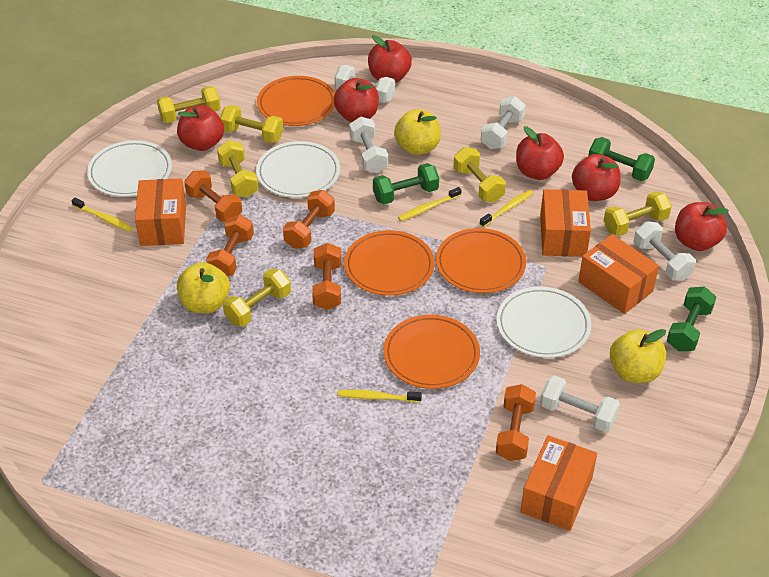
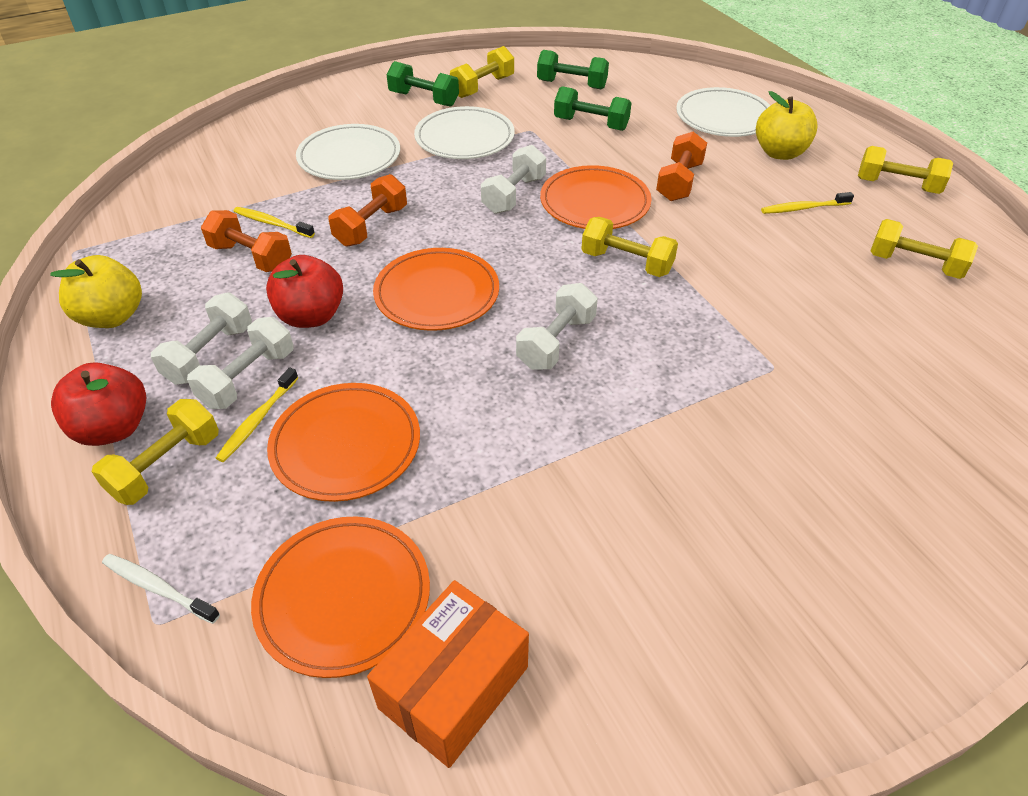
orange box: [135,178,186,246] [520,435,597,531] [540,189,591,257] [578,234,659,314] = 4 -> [367,580,529,768] = 1
orange dumbbell: [184,171,242,222] [206,215,254,276] [283,190,335,249] [312,243,341,310] [496,384,536,461] = 5 -> [201,210,292,272] [329,174,407,247] [656,132,707,201] = 3
red apple: [177,105,224,151] [333,78,379,122] [368,35,412,83] [516,126,564,180] [572,154,621,201] [675,202,729,251] = 6 -> [51,362,146,446] [266,255,343,328] = 2
white dumbbell: [334,65,395,103] [349,117,388,173] [481,96,526,149] [540,375,620,432] [634,221,696,281] = 5 -> [151,292,252,385] [187,317,293,409] [481,145,546,214] [516,283,598,370] = 4
white toothbrush: none = 0 -> [102,554,220,624] = 1
yellow apple: [177,262,230,313] [394,109,441,155] [610,329,666,383] = 3 -> [50,255,142,328] [756,91,818,160] = 2
yellow dumbbell: [157,86,221,123] [217,140,258,198] [220,105,283,143] [223,269,291,327] [453,147,506,202] [604,191,672,236] = 6 -> [92,399,219,505] [450,46,514,98] [581,217,678,277] [858,146,953,194] [871,219,978,279] = 5
yellow toothbrush: [71,197,132,232] [338,390,422,402] [398,187,461,221] [480,190,533,227] = 4 -> [216,367,298,462] [234,207,315,238] [761,192,854,214] = 3

